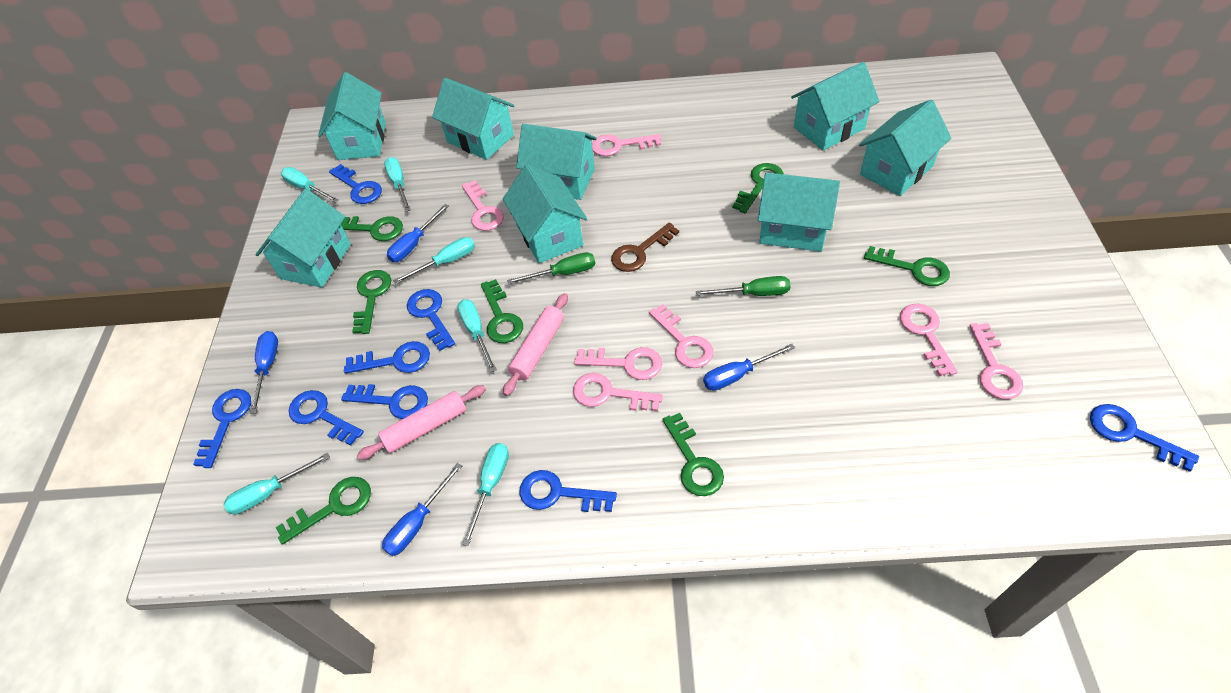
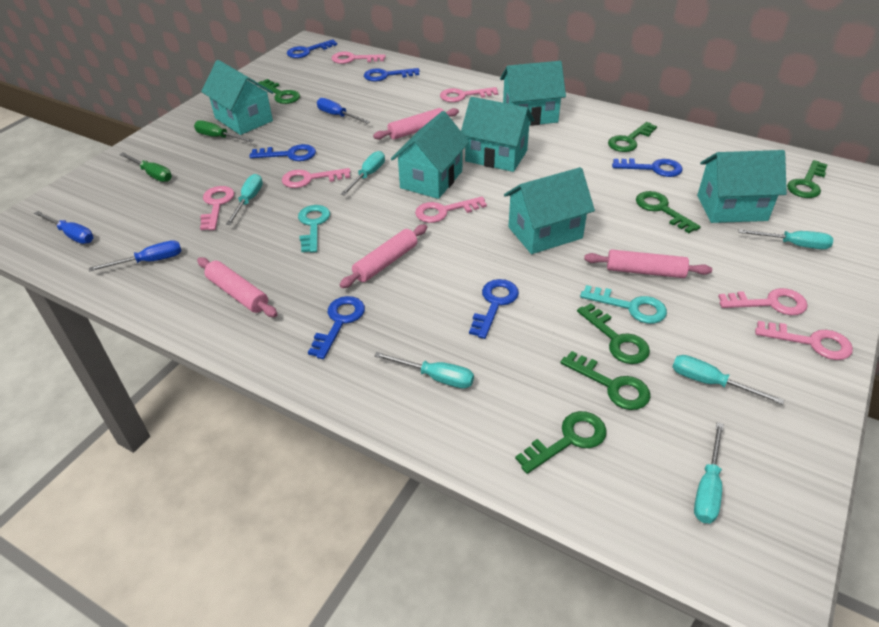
blue key: [193,389,251,468] [289,390,364,446] [329,164,382,204] [341,384,428,419] [344,341,430,374] [407,289,455,351] [519,470,617,512] [1090,404,1199,472] = 8 -> [249,144,316,161] [287,39,337,58] [308,296,365,359] [364,68,420,82] [469,279,519,339] [612,158,683,177] = 6
blue screwdriver: [250,331,278,414] [382,463,462,556] [387,204,449,262] [703,344,795,391] = 4 -> [34,211,93,244] [89,240,182,272] [317,98,370,124] = 3
brown key: [611,222,679,272] = 1 -> none = 0
pink rolling pin: [357,385,486,460] [503,293,568,396] = 2 -> [197,257,278,317] [340,224,427,288] [373,108,459,139] [584,249,712,278] = 4
turquoise house: [256,189,351,288] [318,72,386,160] [432,78,514,160] [503,164,587,263] [516,124,597,200] [758,172,840,252] [791,62,879,150] [859,100,951,196] = 8 -> [201,60,273,135] [391,111,469,199] [461,97,534,172] [500,61,566,126] [504,167,595,254] [697,150,787,223] = 6
turquoise key: none = 0 -> [298,205,330,253] [580,285,667,324] = 2

